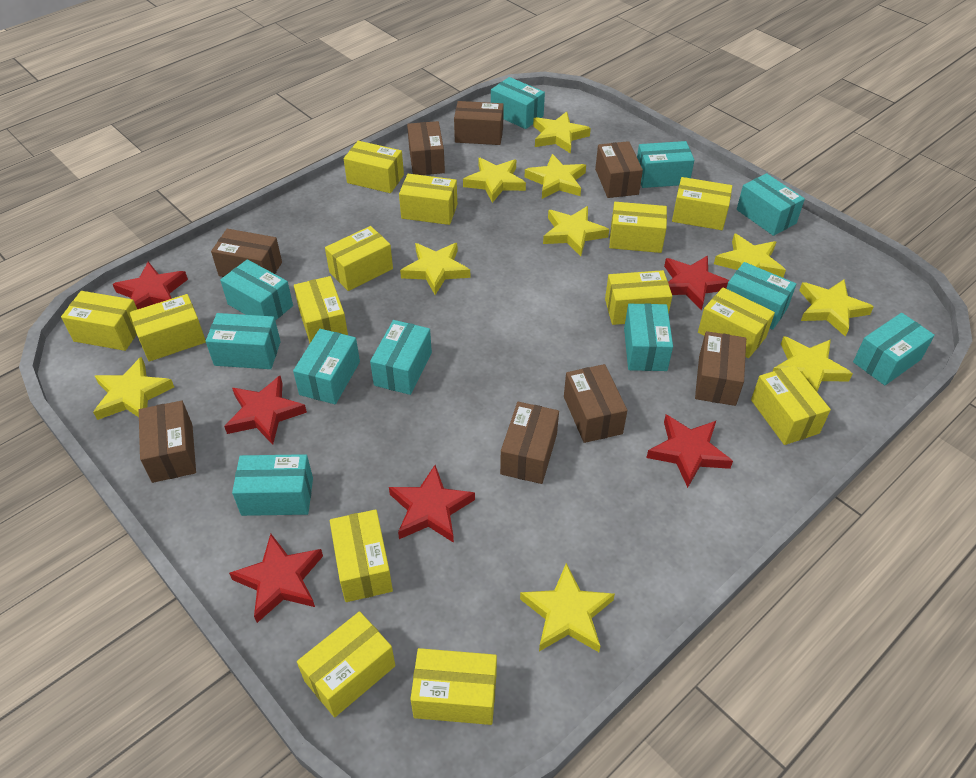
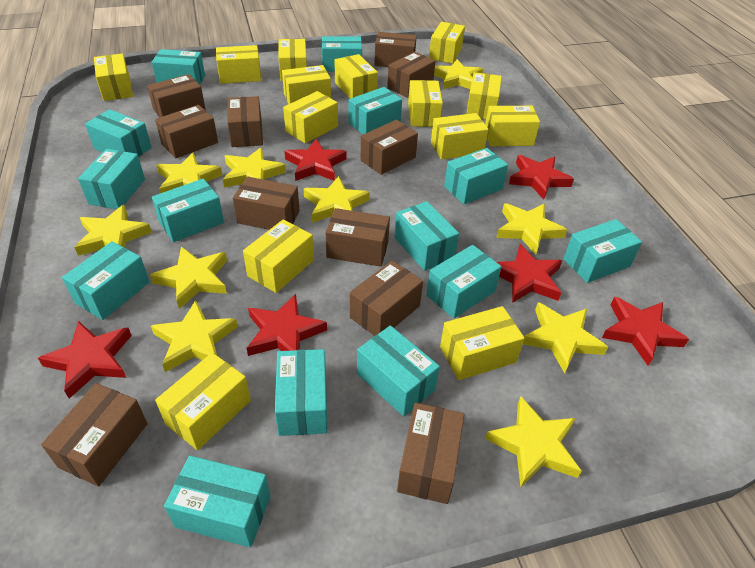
brown box: [139,401,196,483] [211,229,282,277] [407,121,445,175] [454,101,504,145] [500,402,559,484] [564,364,627,443] [595,141,643,198] [695,331,746,406] = 8 -> [41,383,147,486] [147,74,206,117] [155,105,218,158] [227,96,263,147] [233,177,299,230] [326,208,390,267] [350,261,423,336] [360,120,418,175] [374,32,417,67] [387,52,435,98] [397,403,465,504] = 11
turquoise box: [206,313,281,369] [220,259,293,321] [232,454,313,516] [293,329,360,404] [370,320,432,395] [491,77,545,129] [624,303,673,371] [637,141,694,188] [726,262,796,330] [737,173,805,236] [853,313,935,385] = 11 -> [62,241,149,320] [78,149,145,209] [85,109,152,157] [151,49,205,85] [152,179,224,242] [164,455,270,547] [275,349,327,436] [322,36,362,71] [349,87,402,134] [357,325,440,416] [395,201,459,271] [426,245,502,319] [444,148,508,204] [564,219,642,283] = 14

